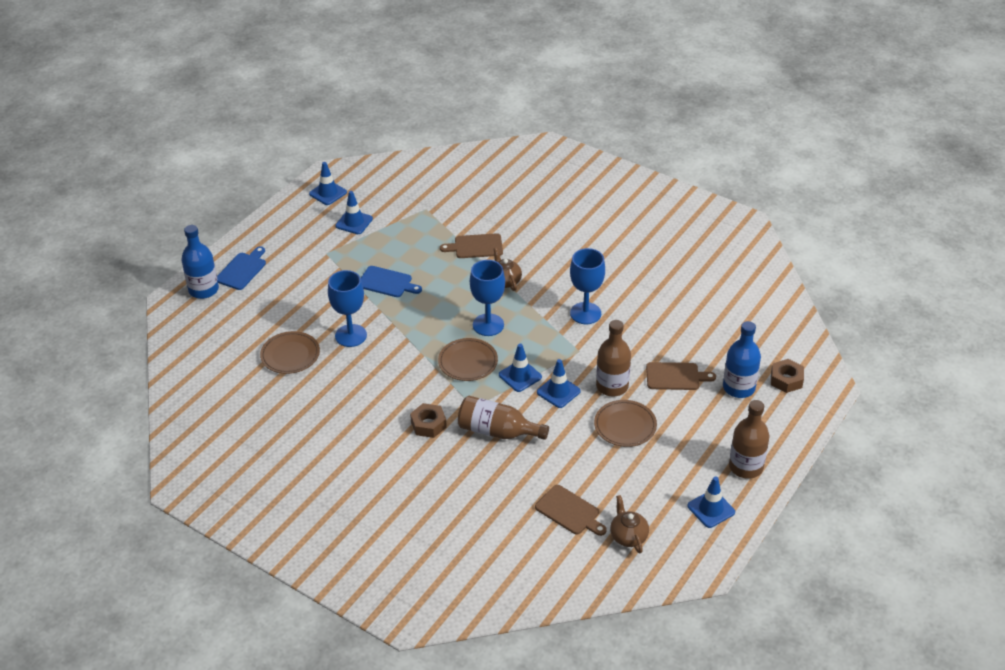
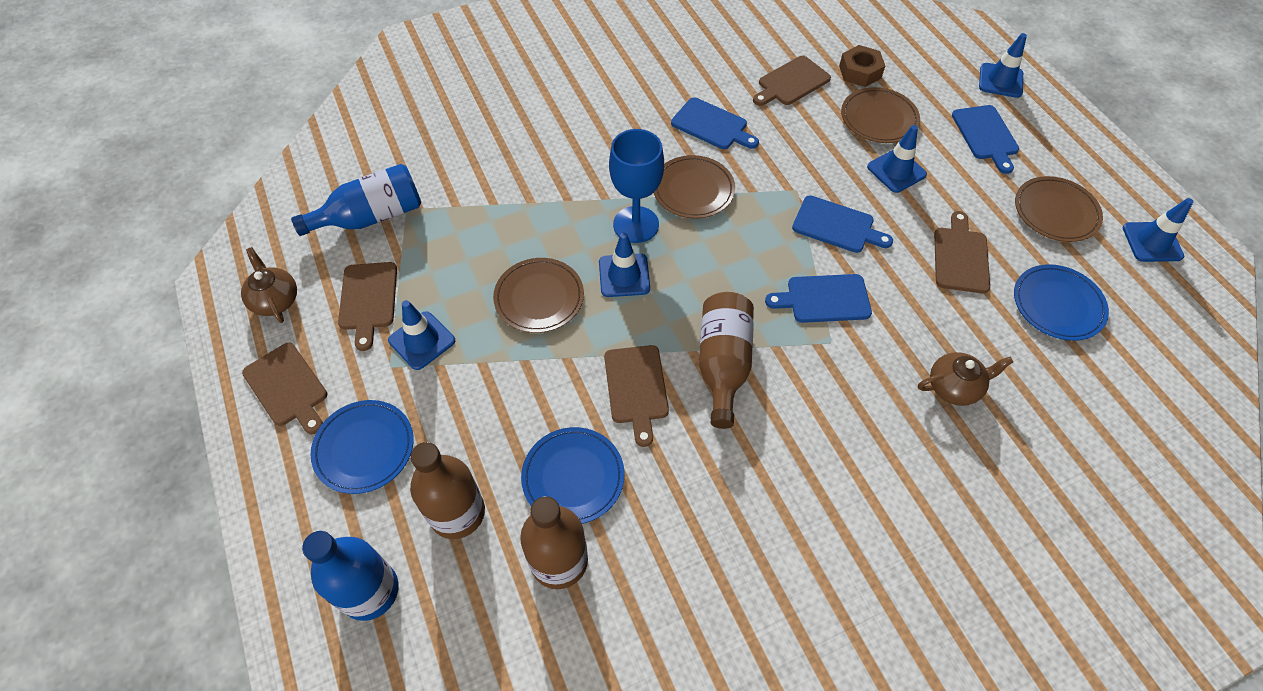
blue cutting board: [217,246,266,290] [361,266,422,297] = 2 -> [671,97,759,149] [765,274,872,323] [792,196,893,253] [952,105,1019,174] = 4
blue goblet: [328,270,367,347] [470,260,505,336] [570,248,605,324] = 3 -> [609,129,664,243] = 1
blue plate: none = 0 -> [310,400,414,494] [521,427,624,524] [1014,264,1109,341] = 3
brown cutting board: [440,233,503,258] [535,485,607,536] [646,362,716,390] = 3 -> [242,343,327,434] [338,262,397,351] [604,345,669,447] [753,56,831,106] [934,211,990,294] = 5
brown nut: [410,403,447,438] [771,359,804,393] = 2 -> [839,45,885,87] = 1
brown plate: [260,331,320,374] [438,338,498,381] [594,400,657,447] = 3 -> [493,258,584,333] [654,155,735,219] [841,87,920,143] [1015,176,1103,242] = 4

